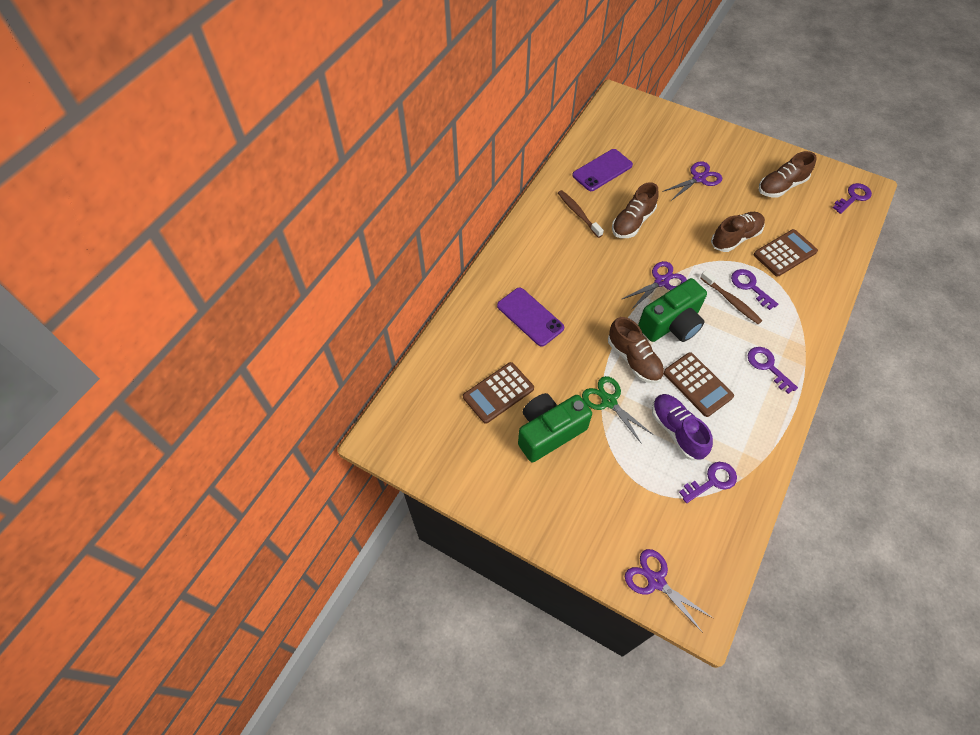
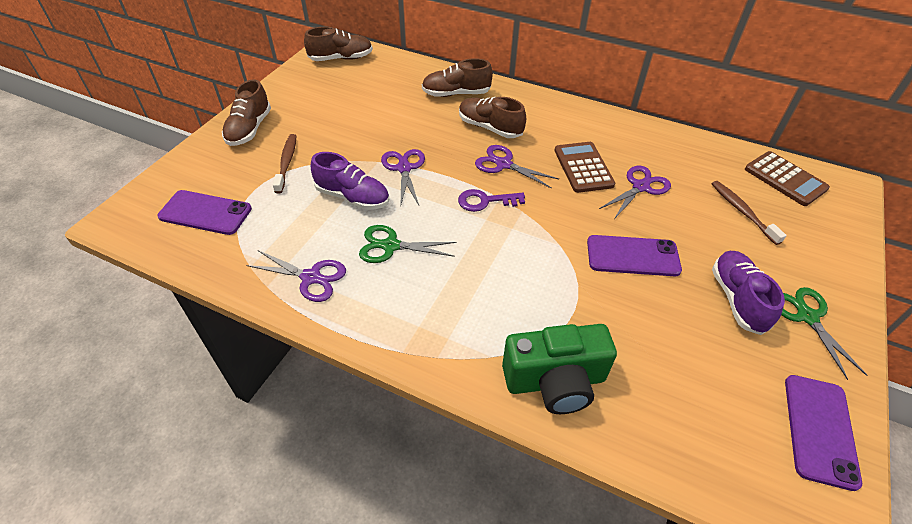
brown calculator: [463,362,534,424] [664,352,734,417] [754,229,818,277] = 3 -> [554,142,615,193] [745,151,830,206] = 2
green camera: [518,393,592,462] [638,278,707,342] = 2 -> [502,324,617,414] = 1
green scissors: [582,376,654,444] = 1 -> [359,225,457,263] [781,287,868,380] = 2
purple key: [679,462,737,503] [731,269,778,310] [748,347,798,394] [833,183,872,214] = 4 -> [458,189,525,212] = 1
purple phone: [497,288,564,347] [572,149,633,191] = 2 -> [157,190,252,235] [587,235,682,276] [785,375,862,491] = 3
purple scissors: [622,261,687,310] [625,549,713,633] [662,161,722,201] = 3 -> [246,250,346,302] [381,149,425,207] [475,145,559,189] [599,165,671,219] = 4
purple shoe: [652,394,713,460] = 1 -> [311,152,389,210] [712,251,785,335] = 2

